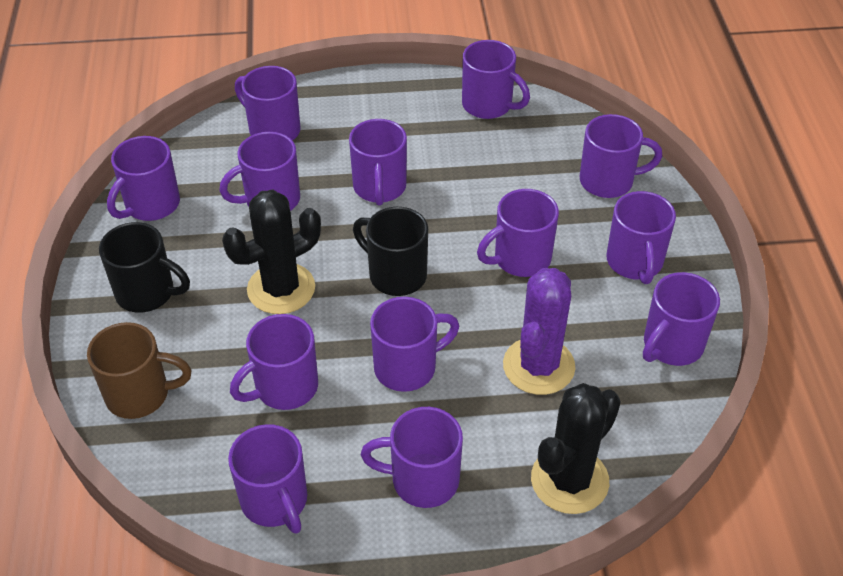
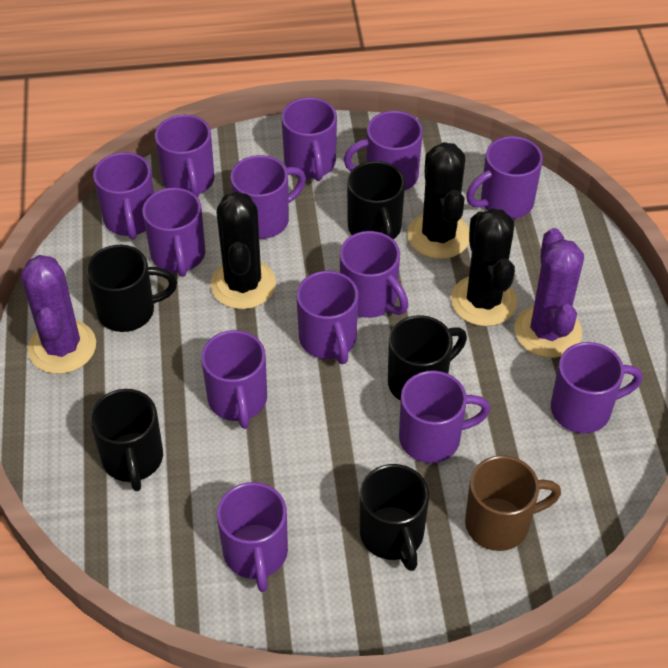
black cactus: [222,190,321,314] [531,383,621,514] = 2 -> [210,191,276,309] [407,142,470,259] [451,208,517,326] = 3
black mug: [99,222,190,312] [353,207,428,296] = 2 -> [86,245,177,332] [90,389,163,491] [347,161,405,240] [360,464,429,571] [388,315,467,401] = 5
purple cactus: [503,268,575,395] = 1 -> [21,255,96,374] [514,228,584,358] = 2

